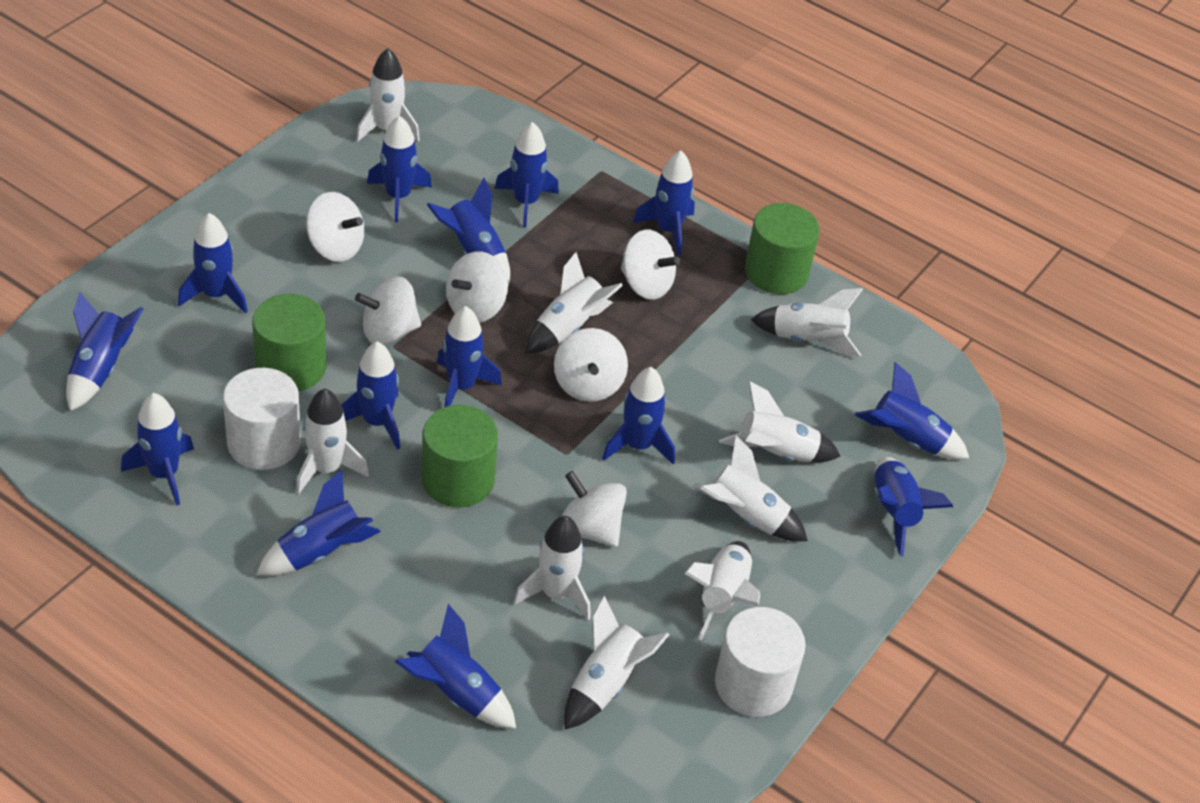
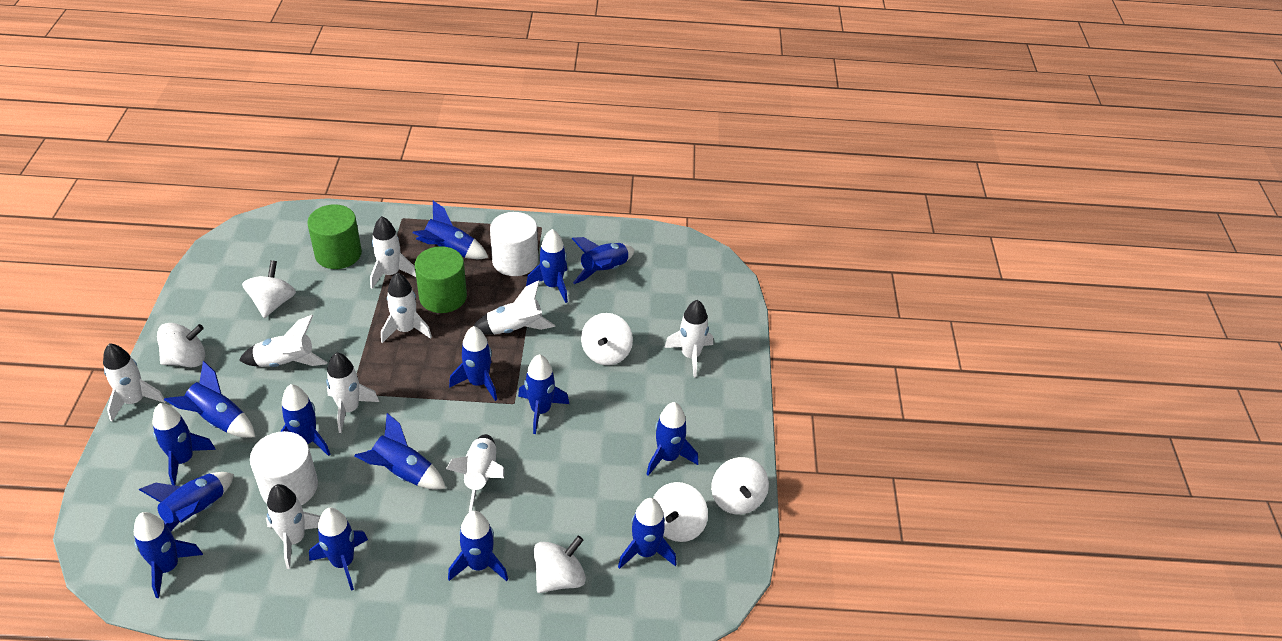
blue rocket: [66,292,144,411] [121,393,194,506] [178,213,248,313] [257,470,381,576] [341,342,400,450] [367,116,432,222] [395,604,516,728] [427,178,510,286] [437,306,502,407] [495,122,559,228] [602,367,675,465] [633,150,695,255] [855,362,969,459] [874,457,953,557] = 14 -> [134,512,203,598] [139,472,234,531] [152,403,216,485] [164,361,255,438] [280,384,330,456] [309,508,368,591] [354,413,446,489] [413,201,489,259] [448,511,508,581] [449,326,497,401] [518,354,569,434] [526,229,568,303] [571,237,635,284] [618,498,677,569] [646,402,699,476] = 15
green cylinder: [252,294,326,391] [422,405,498,507] [745,203,820,294] = 3 -> [307,204,362,269] [415,246,467,313] = 2

